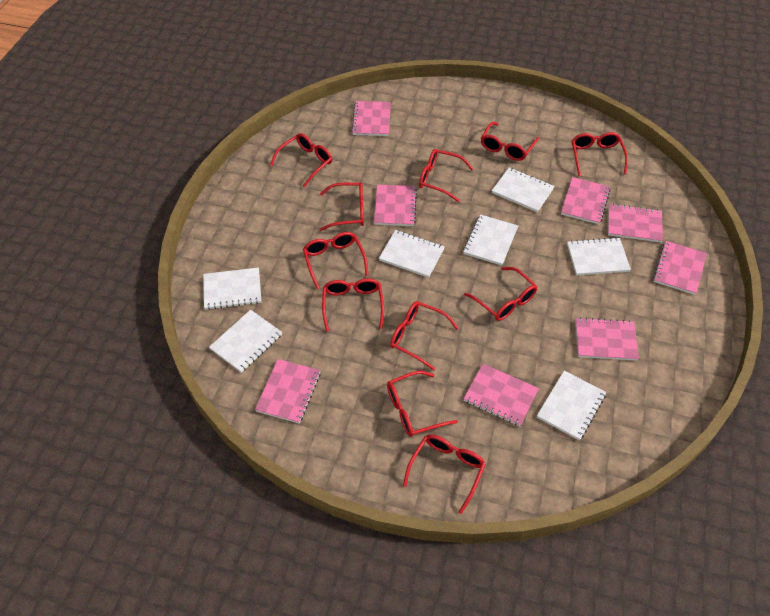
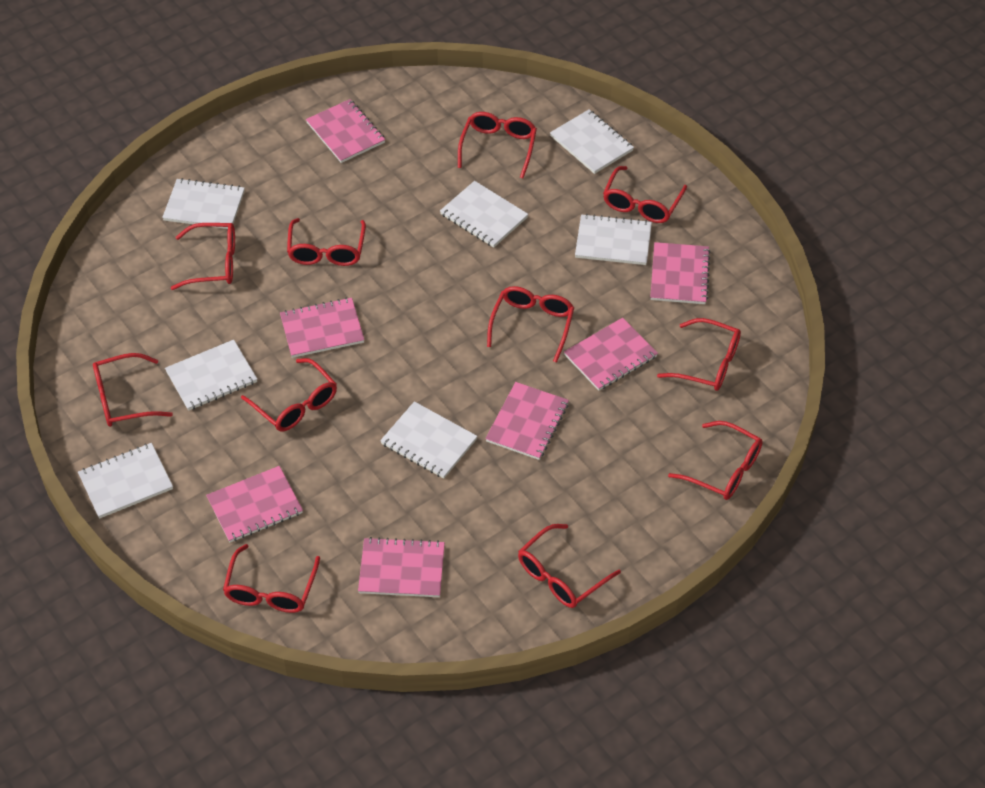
pink notebook: [255,359,321,423] [351,101,391,136] [374,184,417,226] [464,364,539,426] [561,177,611,224] [575,317,639,361] [608,203,663,242] [653,241,707,295] = 8 -> [206,466,303,543] [280,298,364,358] [306,99,385,163] [358,537,445,597] [485,382,569,460] [564,318,658,391] [650,242,710,304] = 7

